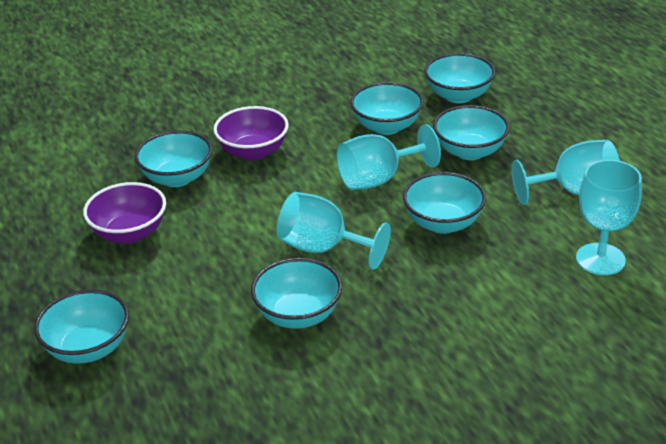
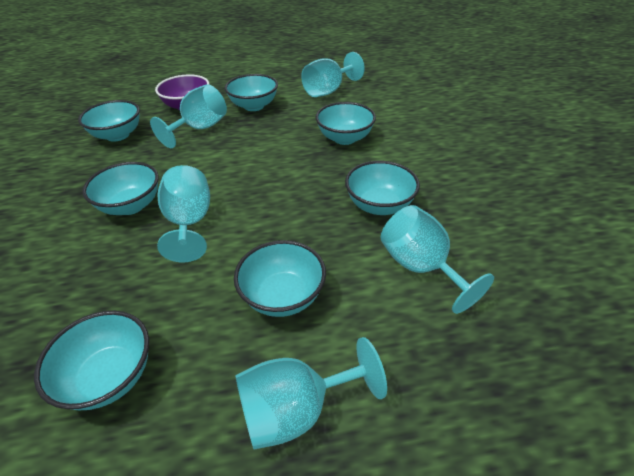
purple bowl: [83,182,166,244] [214,106,289,161] = 2 -> [155,74,209,111] = 1
turquoise goblet: [277,192,391,270] [337,124,441,190] [512,140,620,205] [576,160,642,275] = 4 -> [150,84,227,148] [157,165,210,262] [235,337,387,450] [301,52,365,97] [381,205,494,314] = 5

